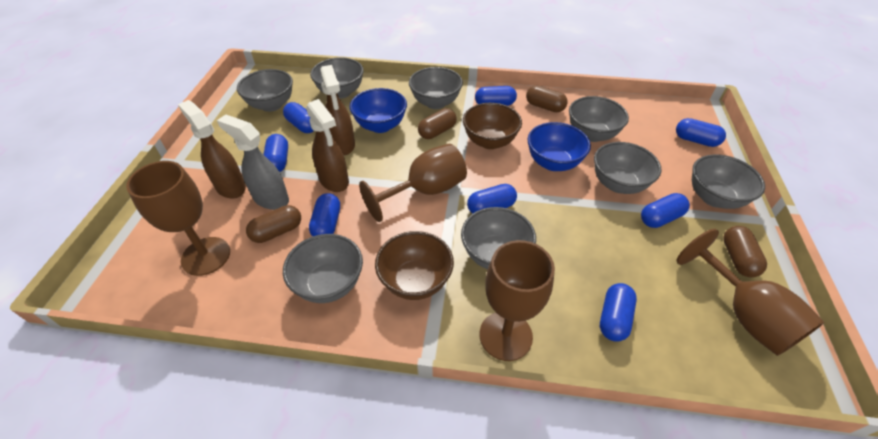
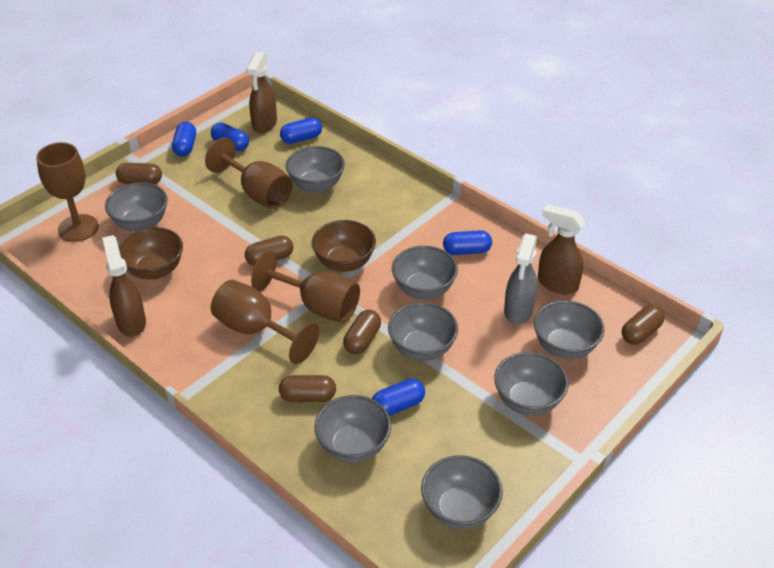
blue bowl: [350,88,407,133] [527,122,591,171] = 2 -> none = 0
blue capsule: [264,134,288,172] [283,102,314,133] [309,193,340,236] [467,184,517,213] [475,86,517,106] [600,283,637,342] [641,193,690,228] [676,118,726,147] = 8 -> [172,122,196,157] [211,123,249,151] [280,118,322,144] [372,379,425,416] [443,230,492,255] = 5
brown capsule: [246,205,301,243] [418,108,457,139] [526,86,568,112] [723,226,767,278] = 4 -> [116,163,162,185] [245,236,293,266] [279,375,336,402] [343,310,381,354] [622,305,665,345] = 5

